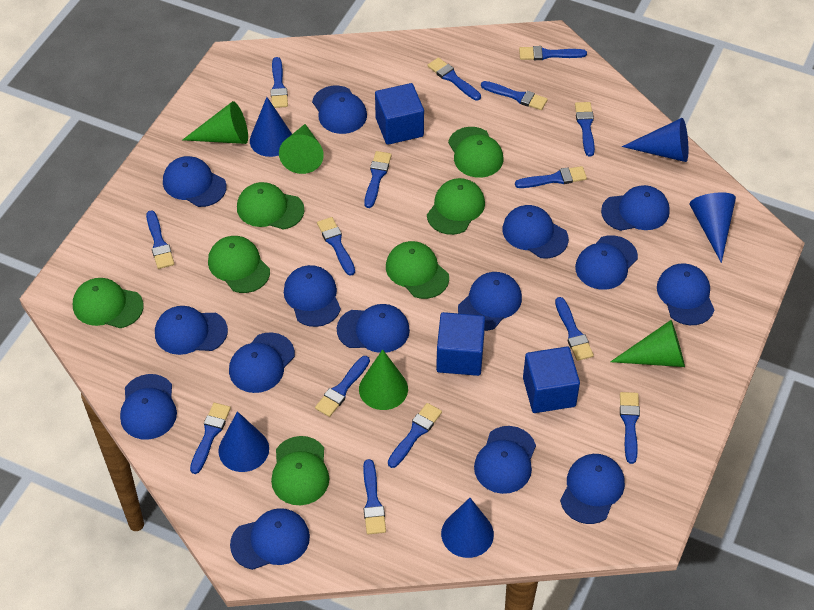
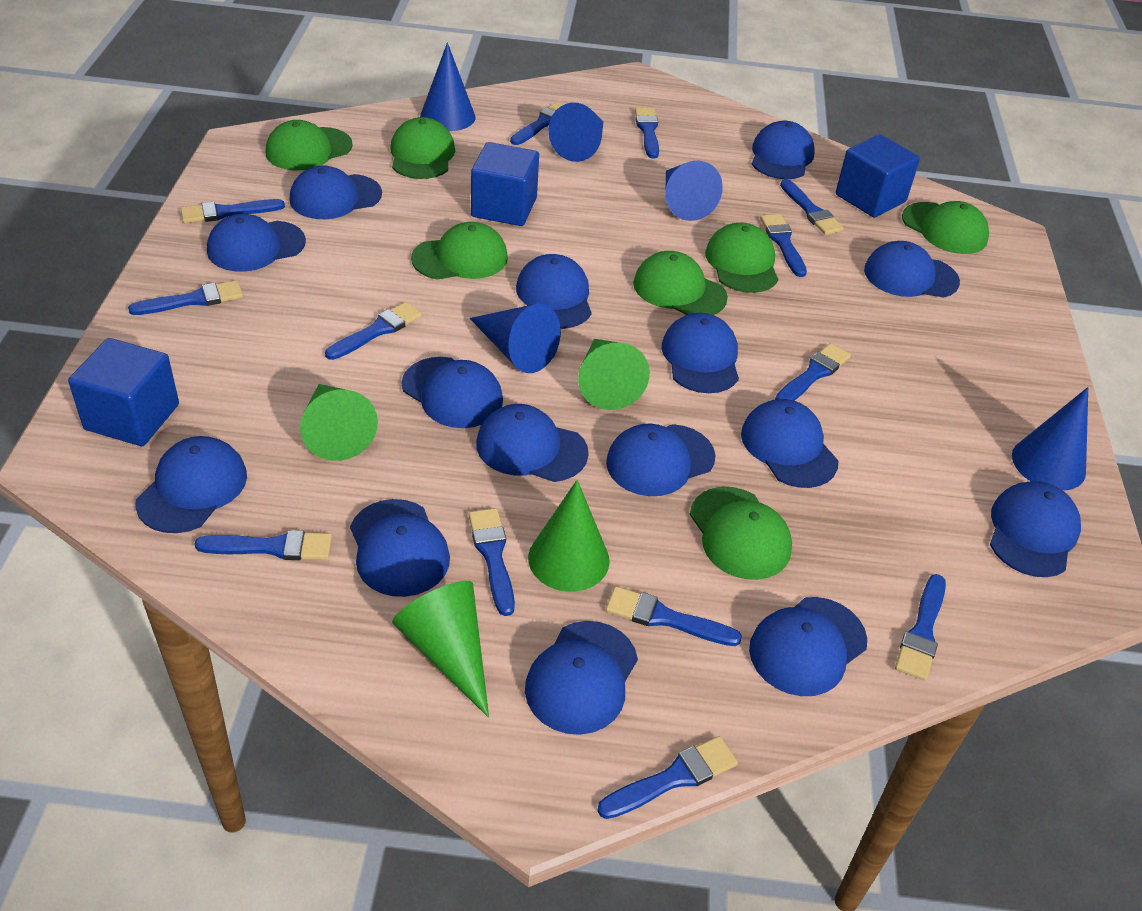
blue brush: [146,210,174,269] [190,403,231,474] [270,57,288,108] [315,356,370,417] [317,217,355,276] [363,459,386,534] [364,151,392,208] [388,403,442,468] [427,57,481,100] [481,81,548,110] [515,166,587,188] [519,46,587,60] [555,297,594,361] [575,102,595,156] [620,392,640,464] = 15 -> [128,280,243,315] [181,199,285,223] [195,530,332,560] [325,302,422,360] [469,508,515,616] [510,102,563,145] [597,736,738,819] [606,586,742,646] [635,107,659,158] [760,214,807,277] [775,343,851,401] [780,179,844,235] [895,574,946,681] = 13

